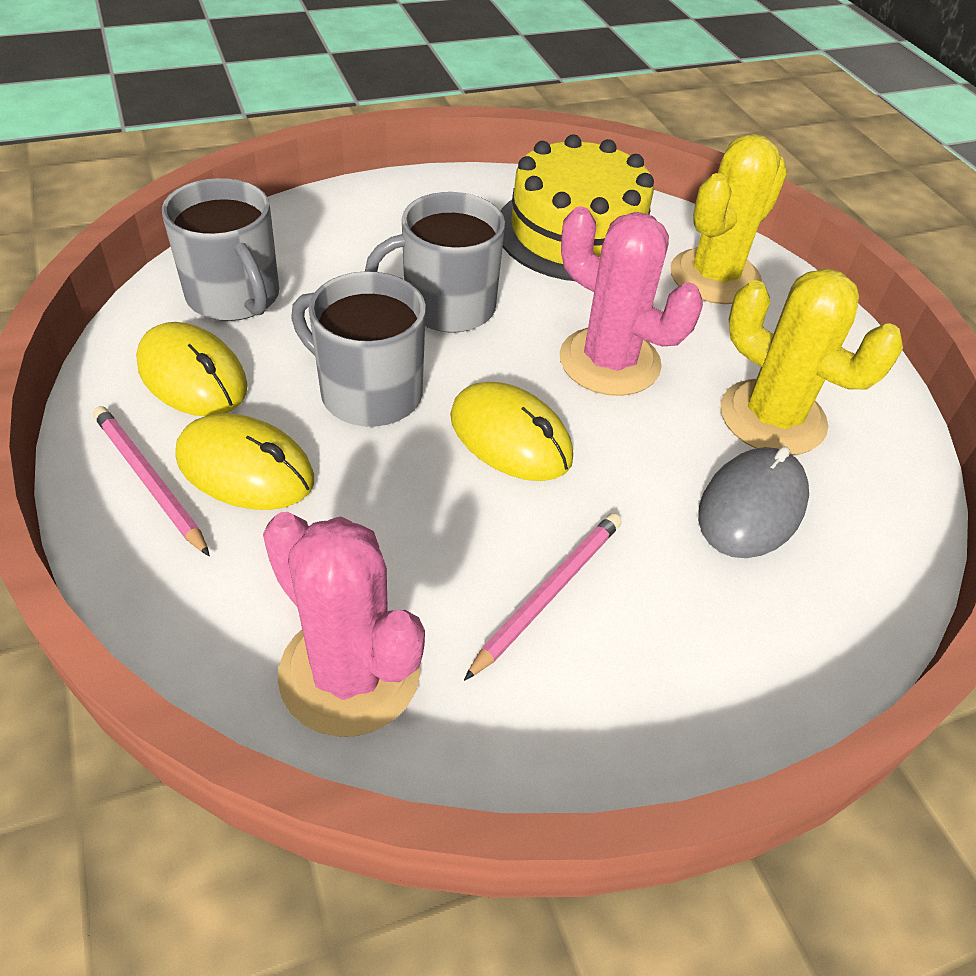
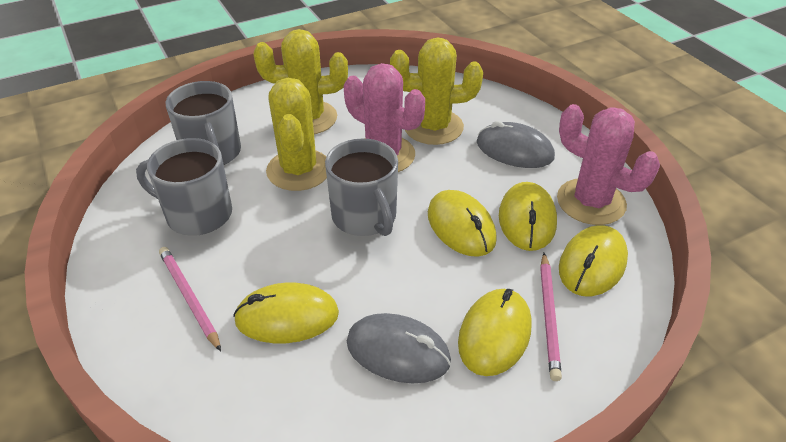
grey mouse: [698,446,809,558] = 1 -> [347,313,451,383] [477,121,555,168] = 2
yellow cactus: [671,134,787,304] [721,268,903,455] = 2 -> [254,29,348,134] [266,78,327,191] [390,37,483,145] = 3
yellow cake: [501,135,654,281] = 1 -> none = 0
yellow mouse: [136,322,248,416] [175,413,314,510] [450,382,573,481] = 3 -> [233,283,339,343] [428,190,497,257] [458,289,532,376] [499,182,557,251] [559,225,628,296] = 5

